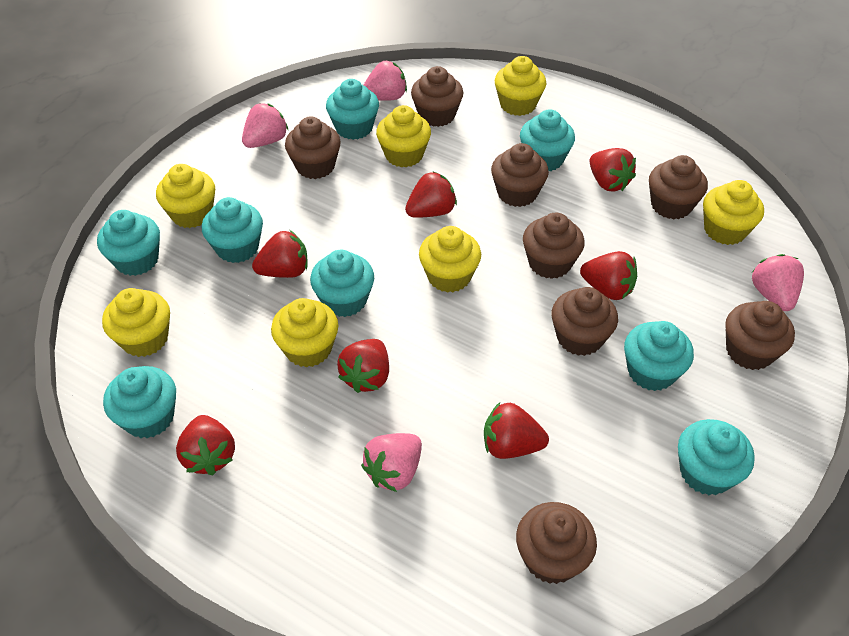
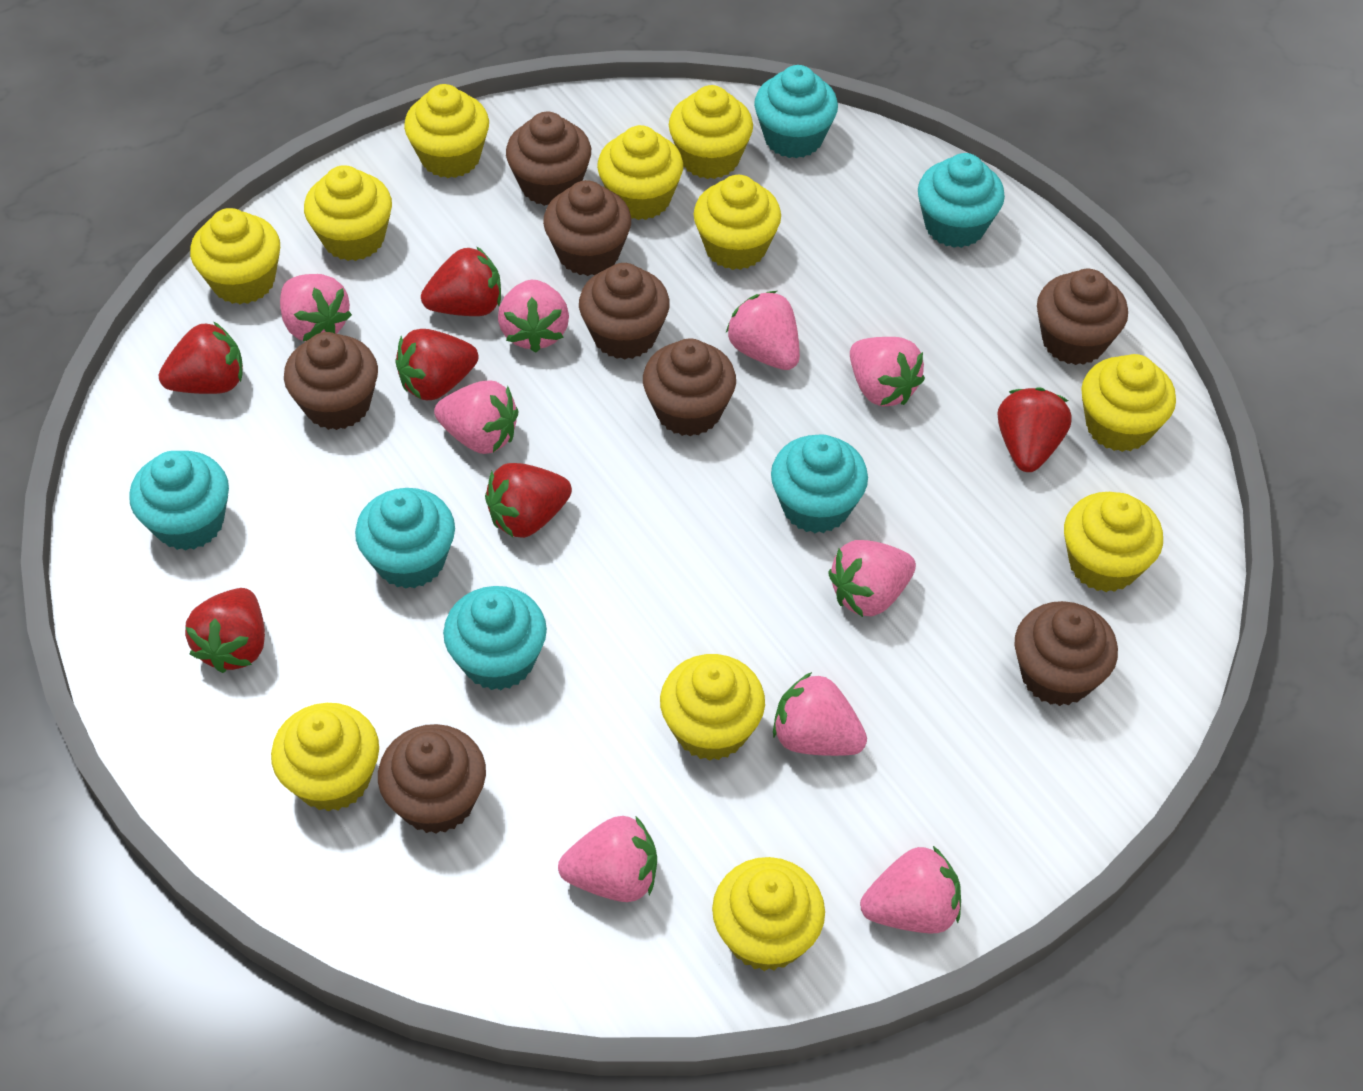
pink strawberry: [242,103,288,148] [361,433,422,492] [364,61,407,101] [752,254,804,311] = 4 -> [280,274,352,342] [434,381,519,454] [498,280,569,353] [558,816,657,902] [726,291,800,370] [773,672,867,756] [828,540,916,617] [850,337,925,406] [860,846,961,933] = 9
red strawberry: [176,415,235,475] [252,230,308,278] [337,339,389,393] [405,172,457,218] [484,402,549,459] [580,251,637,300] [589,148,636,191] = 7 -> [159,321,243,394] [185,588,265,673] [395,329,479,400] [421,246,501,316] [485,463,572,538] [998,388,1072,472] = 6
turquoise cupcake: [97,210,160,276] [103,366,176,438] [202,197,263,263] [310,250,374,317] [326,79,379,140] [520,109,575,171] [624,321,694,391] [678,419,755,495] = 8 -> [129,451,229,551] [355,488,455,589] [443,586,547,690] [754,65,838,159] [771,434,868,533] [918,153,1005,248] = 6
yellow cupcake: [102,288,170,357] [156,164,215,228] [271,298,339,367] [376,105,431,167] [419,226,481,293] [495,56,546,116] [703,180,764,245] = 7 -> [190,208,280,304] [271,703,379,812] [304,165,392,261] [404,84,489,178] [597,125,683,220] [660,654,765,761] [669,85,753,179] [693,175,781,270] [712,857,825,971] [1064,492,1163,592] [1081,354,1176,452] = 11

